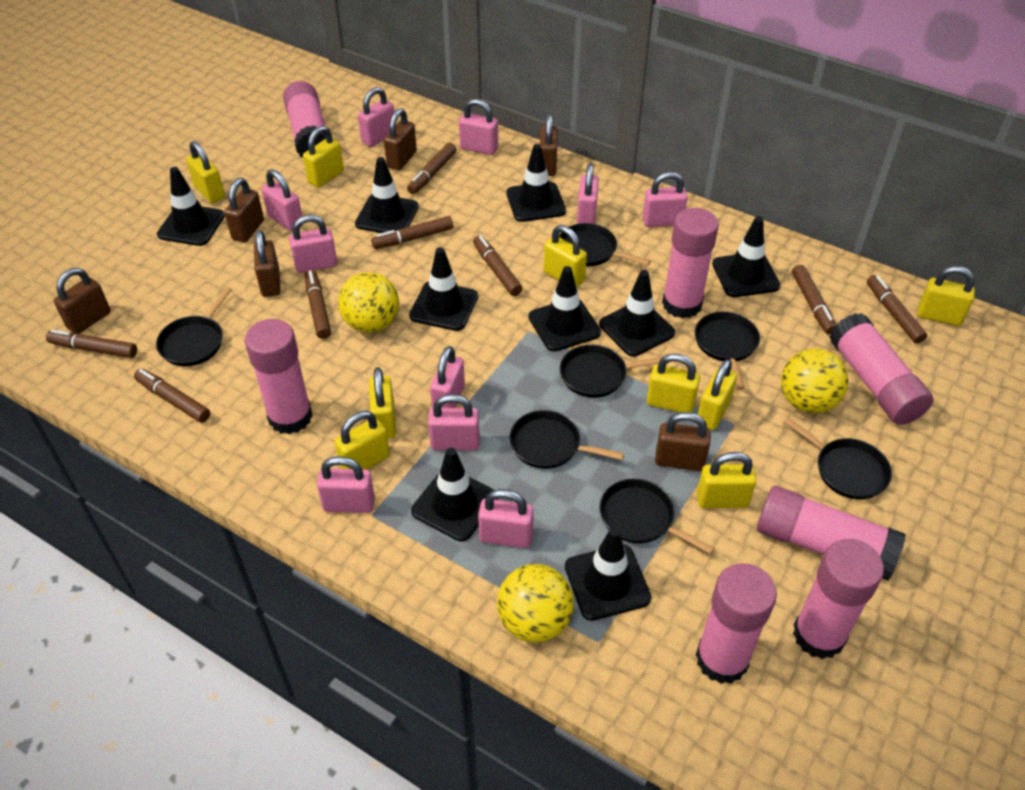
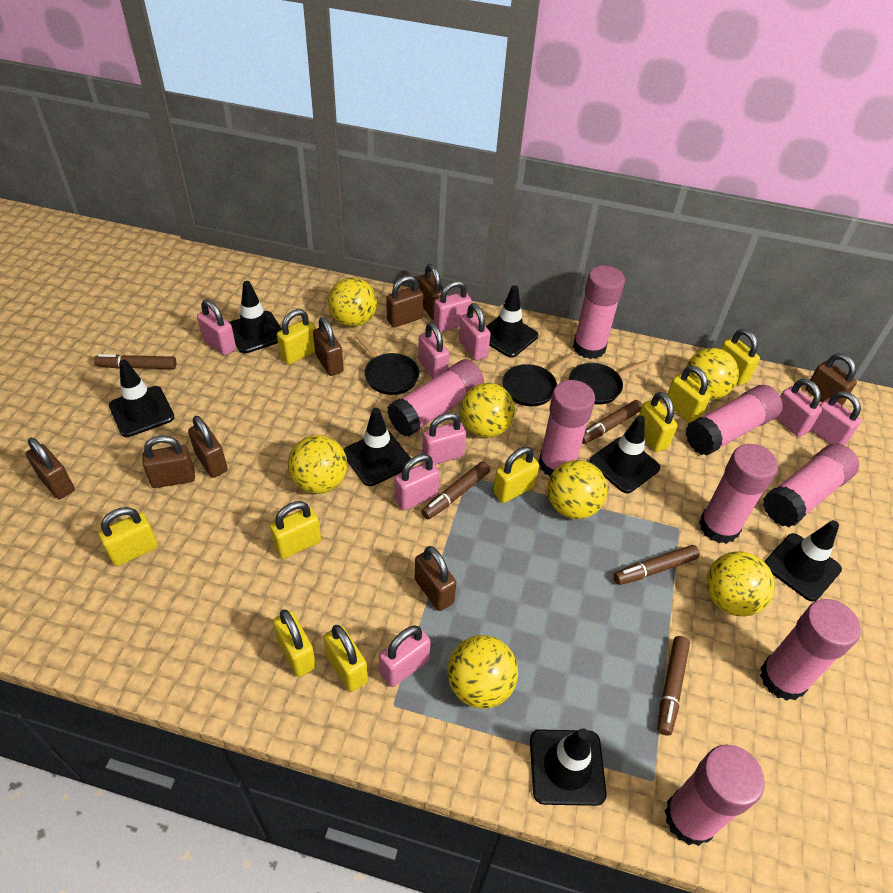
black pan: [156,287,232,366] [510,410,624,469] [559,223,651,266] [560,345,662,398] [600,479,715,554] [695,312,760,390] [784,418,892,499] = 7 -> [355,334,419,395] [502,352,575,406] [569,360,649,405] = 3
black traffic cone: [157,167,225,246] [355,157,419,233] [409,247,478,331] [411,448,498,542] [506,144,566,222] [528,266,601,352] [565,527,651,621] [599,270,675,357] [712,216,780,297] = 9 -> [109,360,174,437] [229,281,282,353] [344,408,411,486] [486,285,538,358] [530,728,607,806] [589,415,660,493] [765,520,842,602] = 7
brown marker: [46,330,137,358] [134,369,210,423] [305,270,331,339] [371,216,453,249] [407,143,457,194] [473,235,522,296] [792,265,836,334] [867,275,927,344] = 8 -> [94,354,176,369] [421,461,490,519] [582,400,642,444] [613,545,700,585] [657,636,690,736] = 5
brown padlock: [54,268,111,334] [224,178,264,243] [254,230,281,297] [384,108,417,170] [540,114,558,176] [655,412,711,471] = 6 -> [26,438,75,499] [142,435,195,488] [188,416,228,478] [313,317,344,376] [386,275,424,328] [415,546,456,611] [418,264,443,320] [806,353,857,405] = 8
pink glue stick: [245,319,313,434] [283,81,326,158] [662,208,719,318] [696,563,777,684] [757,486,906,581] [793,539,884,659] [829,313,933,425] = 7 -> [387,359,484,437] [539,380,595,476] [573,265,625,359] [665,745,765,846] [685,385,783,456] [699,444,778,544] [760,599,861,701] [763,444,859,527] = 8
pink padlock: [261,169,303,231] [289,215,337,273] [317,456,375,513] [358,87,394,147] [428,394,480,451] [430,346,465,408] [459,99,498,155] [478,489,534,548] [577,163,599,224] [642,172,688,227] = 10 -> [197,299,236,356] [379,625,431,687] [395,454,440,510] [418,323,449,379] [422,413,466,465] [434,281,472,332] [459,303,491,361] [776,379,822,437] [811,391,861,445] = 9
yellow ball: [338,272,399,333] [497,564,574,643] [781,349,848,414] = 3 -> [288,435,347,494] [328,277,377,327] [447,635,518,709] [460,383,515,438] [547,460,607,519] [686,348,739,400] [706,551,775,616] = 7

